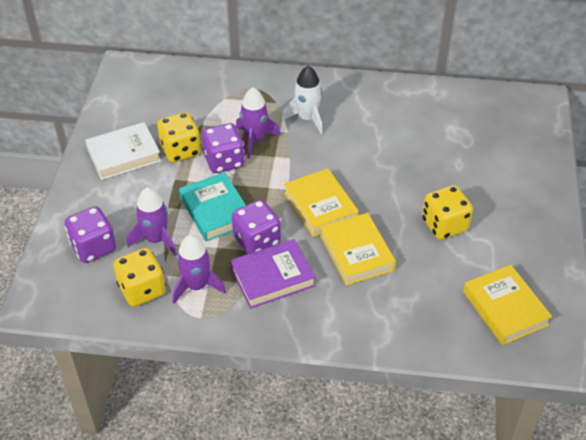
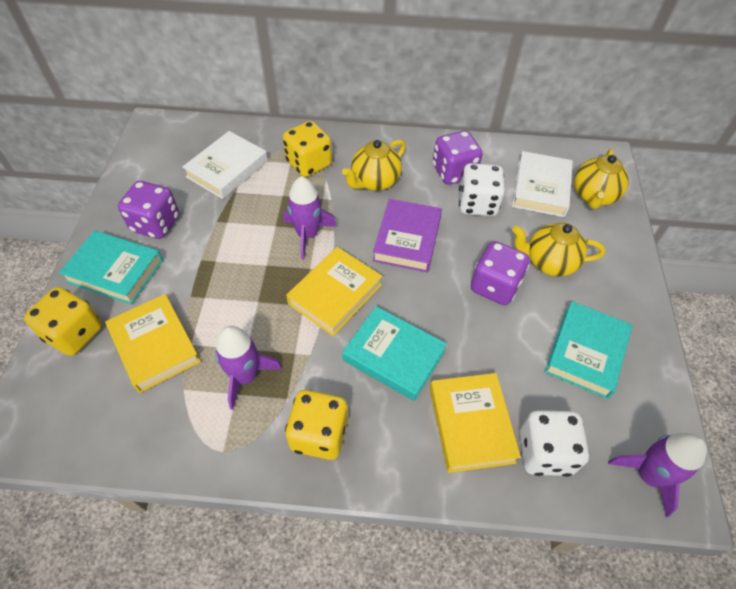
turquoise book: [179,172,246,241] = 1 -> [59,230,163,305] [342,306,447,401] [545,301,632,399] = 3
white book: [85,122,161,180] = 1 -> [182,131,268,199] [512,151,573,217] = 2
white dice: none = 0 -> [459,163,505,216] [520,410,589,477] = 2
white rocket: [282,66,323,134] = 1 -> none = 0
yellow teapot: none = 0 -> [342,140,406,191] [512,223,606,277] [574,149,629,209] = 3

